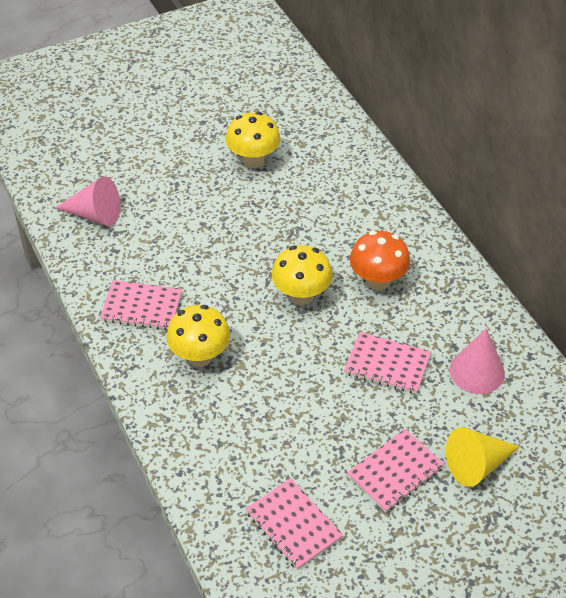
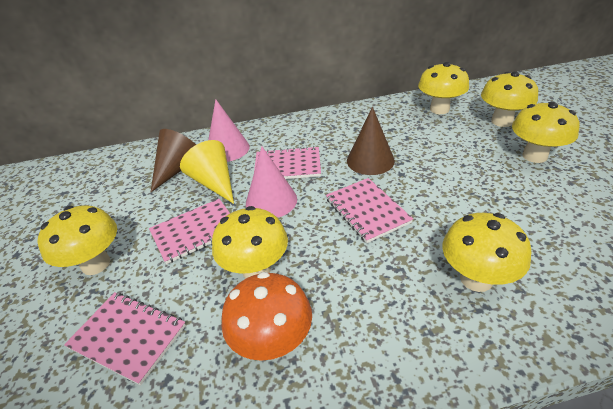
brown cone: none = 0 -> [151,129,196,192] [347,107,395,175] = 2
yellow mushroom: [167,305,230,367] [226,112,281,168] [271,245,333,305] = 3 -> [38,205,117,275] [212,206,288,279] [418,62,469,114] [442,213,531,292] [481,71,538,127] [512,101,579,163] = 6

